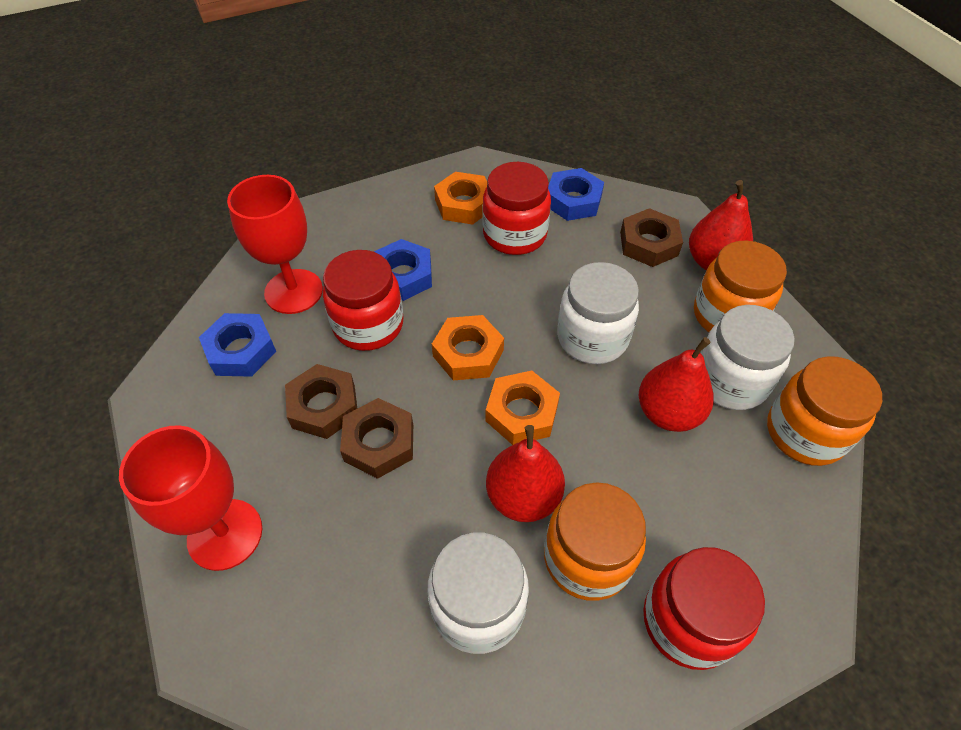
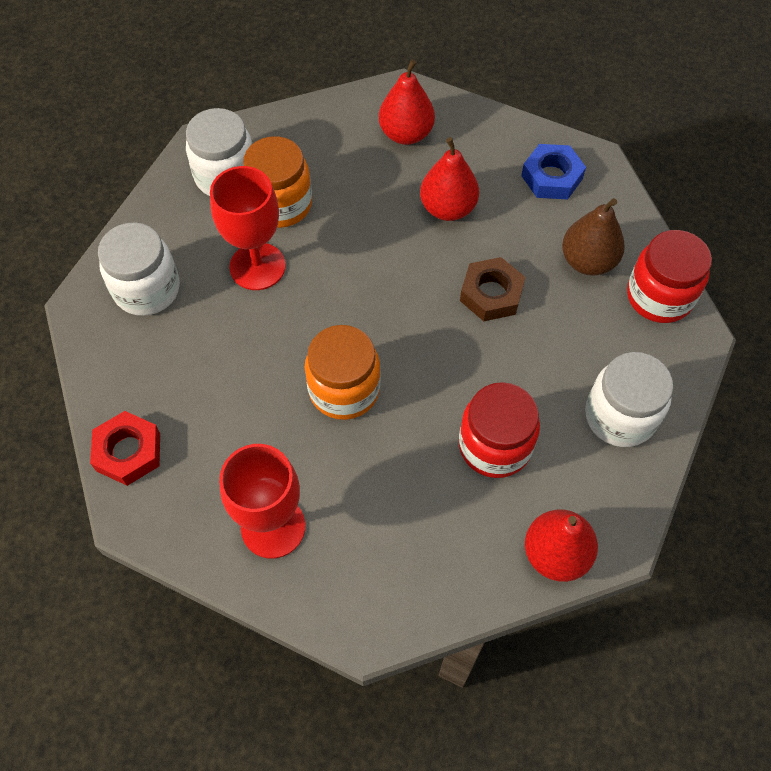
blue nut: [199,313,276,377] [374,239,432,301] [548,168,604,221] = 3 -> [521,144,586,200] = 1
brown nut: [285,364,357,439] [340,398,413,479] [620,208,683,267] = 3 -> [460,257,525,321] = 1
brown pear: none = 0 -> [562,198,625,276] = 1
orange jar: [544,482,646,601] [694,240,787,332] [767,356,882,466] = 3 -> [243,136,312,228] [305,325,381,420] = 2
orange nut: [432,315,504,380] [434,172,487,225] [485,370,560,445] = 3 -> none = 0
red jar: [323,250,403,351] [482,162,551,255] [643,547,765,670] = 3 -> [459,382,540,478] [627,230,712,323] = 2
red nut: none = 0 -> [90,411,160,486] = 1

